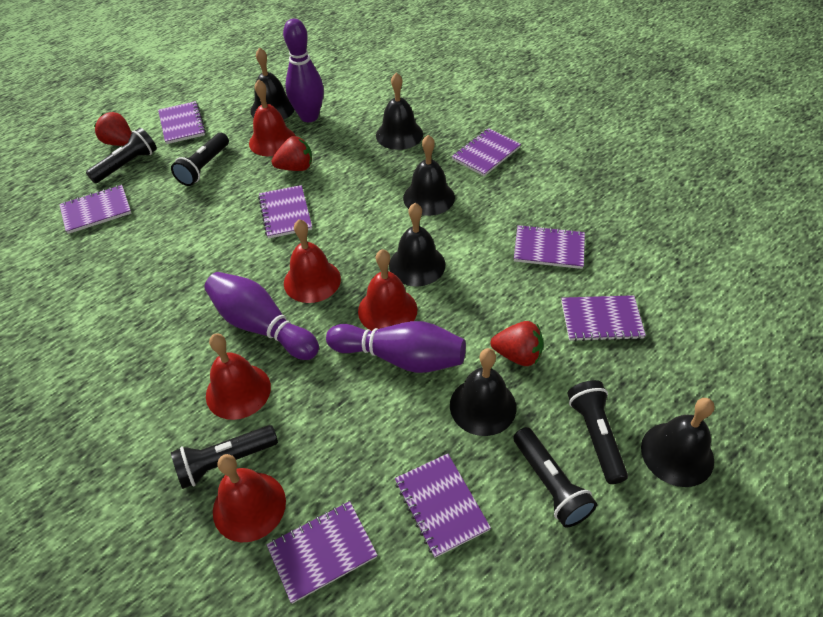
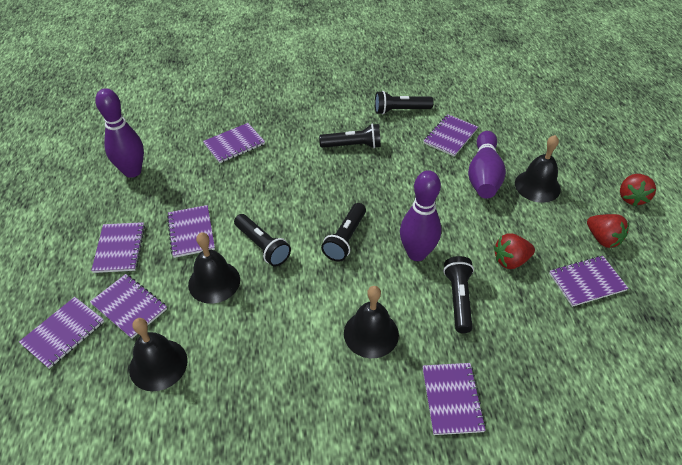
black bell: [250,47,295,120] [376,72,423,150] [389,203,445,286] [403,135,455,216] [450,348,516,436] [641,398,715,487] = 6 -> [129,318,188,391] [188,232,240,304] [344,286,399,358] [515,135,561,203] = 4
red bell: [206,333,271,420] [213,454,286,542] [249,79,296,156] [284,219,341,303] [358,249,417,331] = 5 -> none = 0

